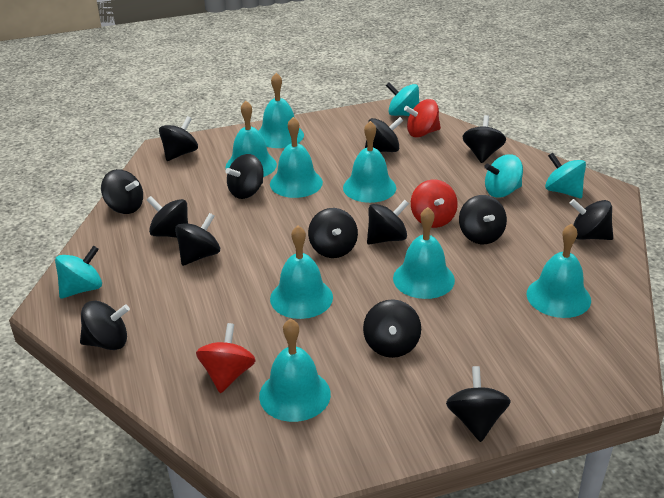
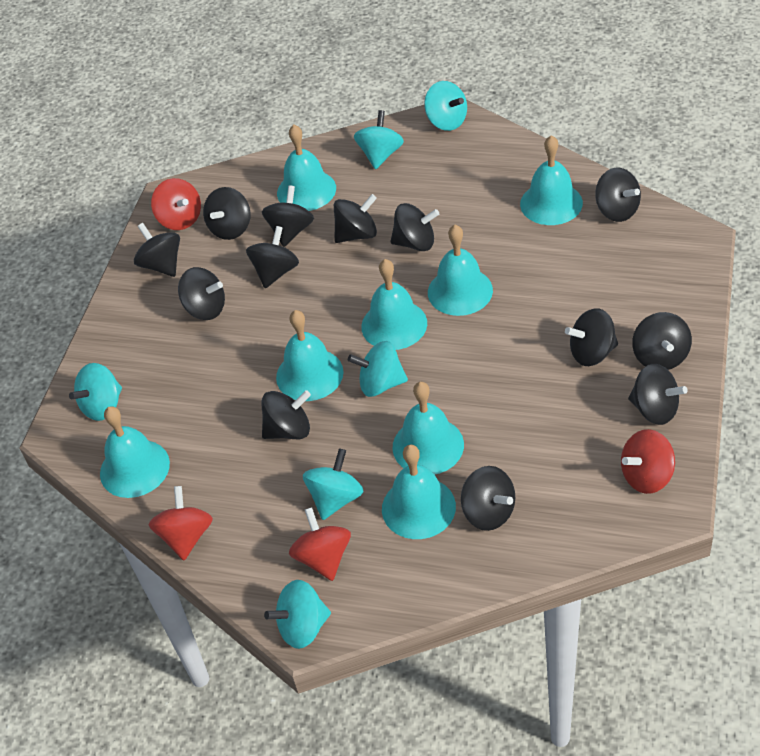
black spinning top: [80,301,130,350] [101,169,143,214] [147,196,188,238] [159,116,198,161] [175,213,220,266] [226,154,264,199] [308,208,358,258] [363,299,421,358] [365,117,404,152] [367,200,409,244] [446,366,511,442] [459,195,507,244] [462,115,506,163] [570,199,613,240] = 14 -> [134,223,180,277] [178,267,225,320] [203,187,251,240] [246,226,299,288] [261,390,311,439] [262,185,314,247] [334,194,377,243] [390,203,439,251] [461,466,515,531] [565,308,618,366] [595,167,641,222] [628,364,688,425] [632,312,692,370] = 13
red spinning top: [196,323,256,393] [404,99,441,137] [411,180,458,228] = 3 -> [149,486,213,560] [151,178,201,230] [289,507,351,581] [621,429,675,494] = 4
turquoise spinning top: [55,246,102,299] [386,83,420,116] [484,154,523,198] [545,153,586,198] = 4 -> [69,363,122,421] [264,580,331,649] [303,448,364,520] [348,341,408,397] [354,110,404,169] [424,81,467,131] = 6

